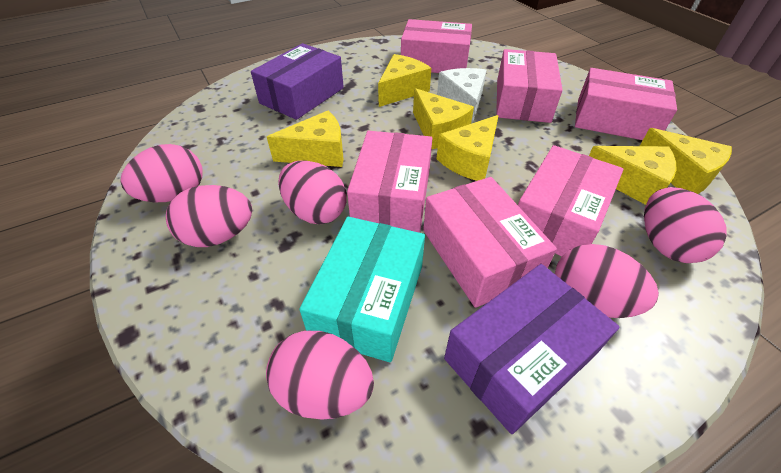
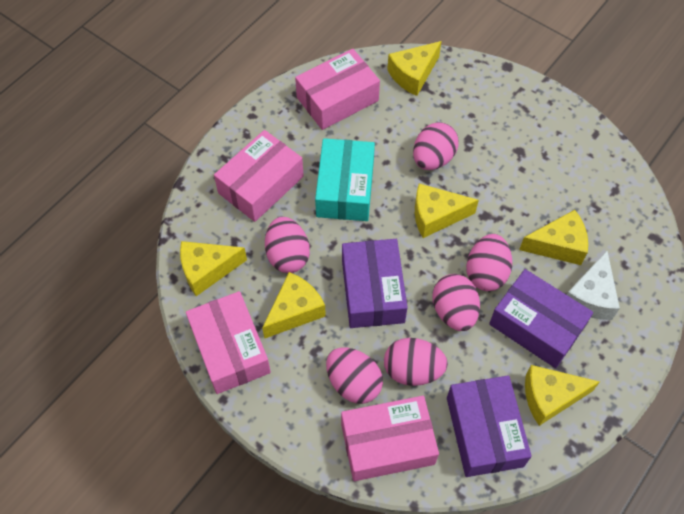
pink box: [347,131,432,233] [401,19,472,73] [423,177,557,308] [496,49,563,123] [518,145,623,256] [575,68,677,140] = 6 -> [186,291,271,394] [214,130,304,222] [295,49,380,130] [341,396,439,481] = 4
purple box: [251,43,344,120] [444,264,620,434] = 2 -> [342,239,408,328] [447,375,532,477] [489,269,593,368] = 3

